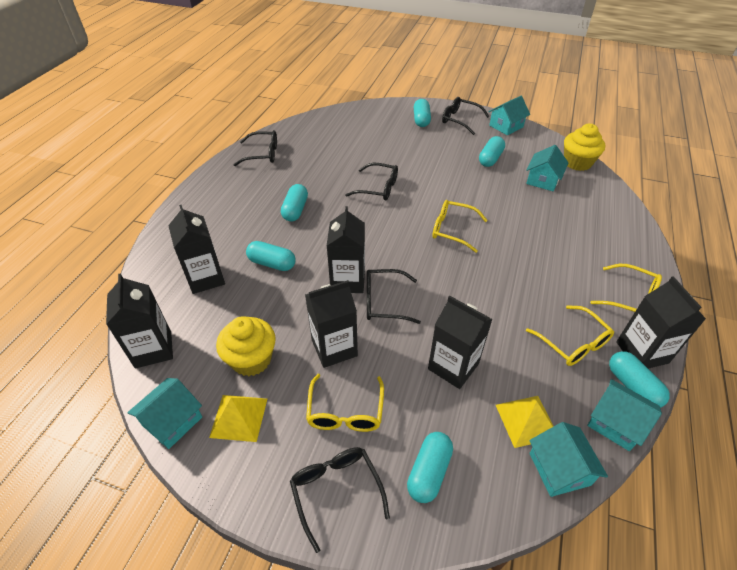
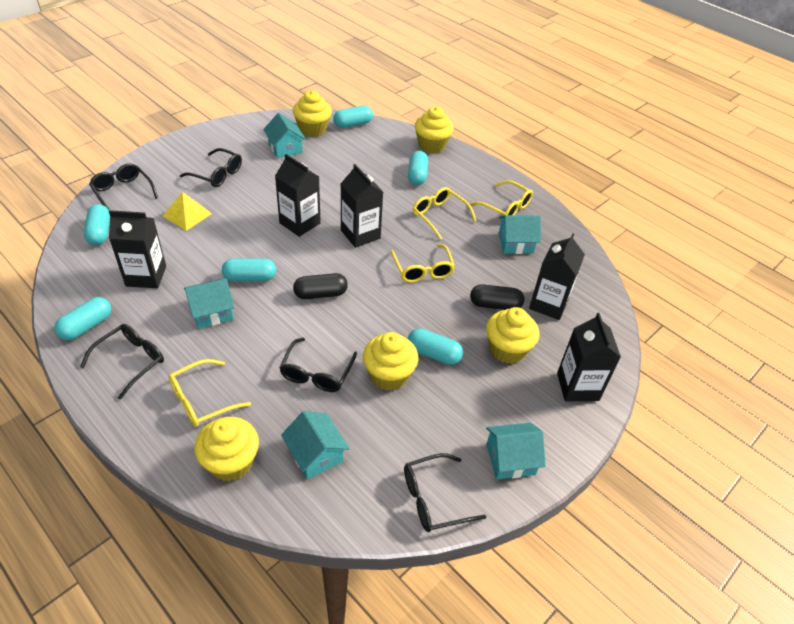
black capsule: none = 0 -> [293,273,348,299] [470,284,524,310] = 2
black carton: [106,273,173,368] [168,205,225,294] [305,280,358,368] [327,206,365,293] [428,296,493,389] [616,276,706,369] = 6 -> [109,210,166,288] [275,154,321,237] [341,164,383,248] [529,233,585,320] [557,313,621,401] = 5
yellow cupcake: [216,316,276,376] [564,123,605,171] = 2 -> [194,417,259,482] [293,90,332,137] [363,332,418,391] [415,106,454,153] [486,307,539,364] = 5
yellow pyramid: [209,395,267,442] [496,396,554,448] = 2 -> [163,192,212,231] = 1

